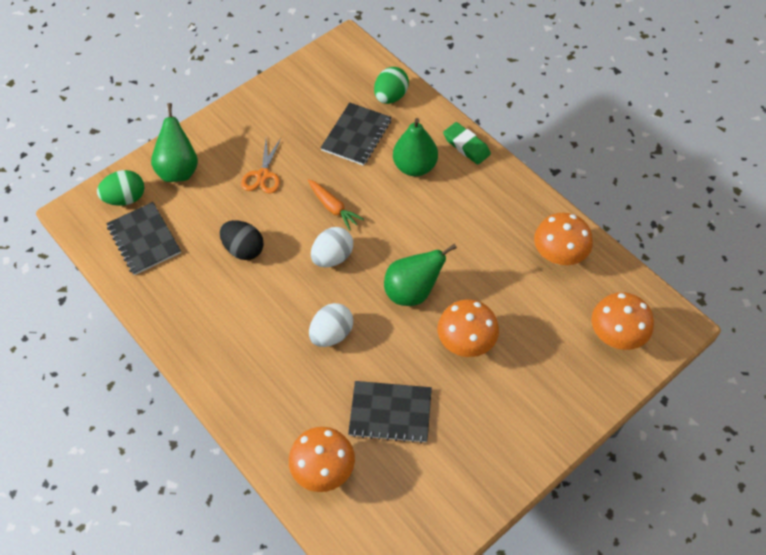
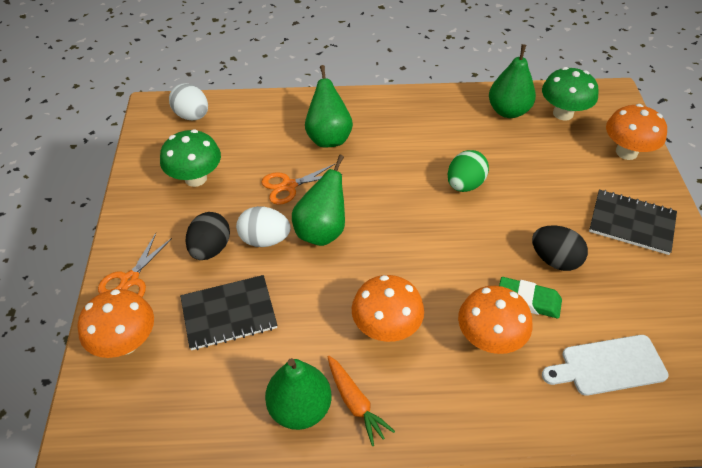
black egg: [220,220,264,260] = 1 -> [185,212,230,260] [532,225,588,271] = 2
black notebook: [106,202,181,275] [321,102,392,166] [348,381,432,443] = 3 -> [180,275,277,350] [589,190,677,255] = 2
green egg: [97,170,144,206] [374,67,409,104] = 2 -> [448,150,489,192] = 1
green mushroom: none = 0 -> [160,129,221,187] [542,67,599,121] = 2
green pear: [151,103,198,182] [384,243,457,306] [393,118,438,176] = 3 -> [265,358,331,430] [292,155,345,246] [305,65,353,147] [489,44,536,118] = 4
orange scissors: [241,138,281,194] = 1 -> [98,233,172,297] [261,163,336,205] = 2
white cutting board: none = 0 -> [542,335,669,396] = 1

